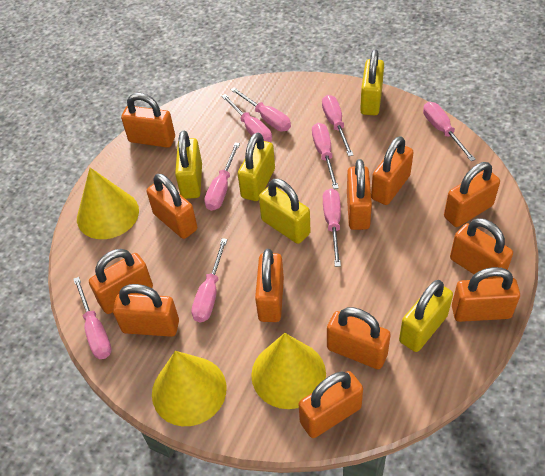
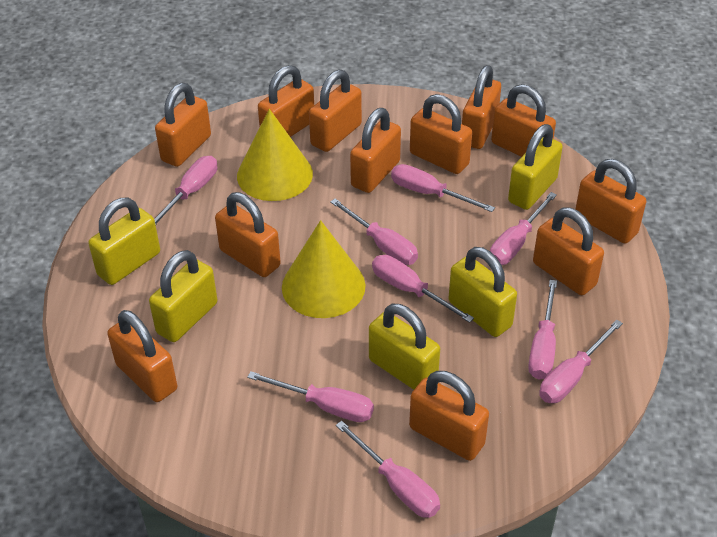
yellow cone: [77,168,139,239] [152,351,227,426] [251,333,326,409] = 3 -> [237,109,313,201] [282,220,366,318] = 2

